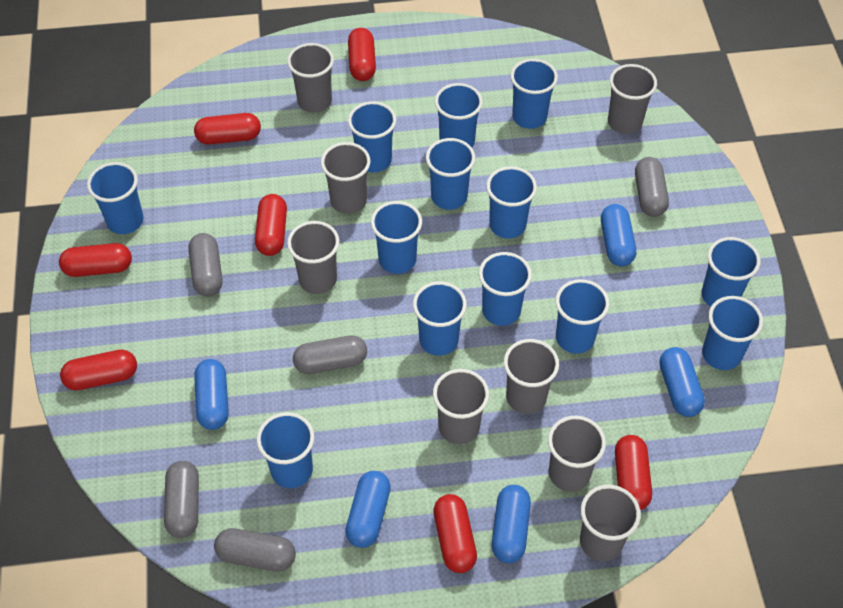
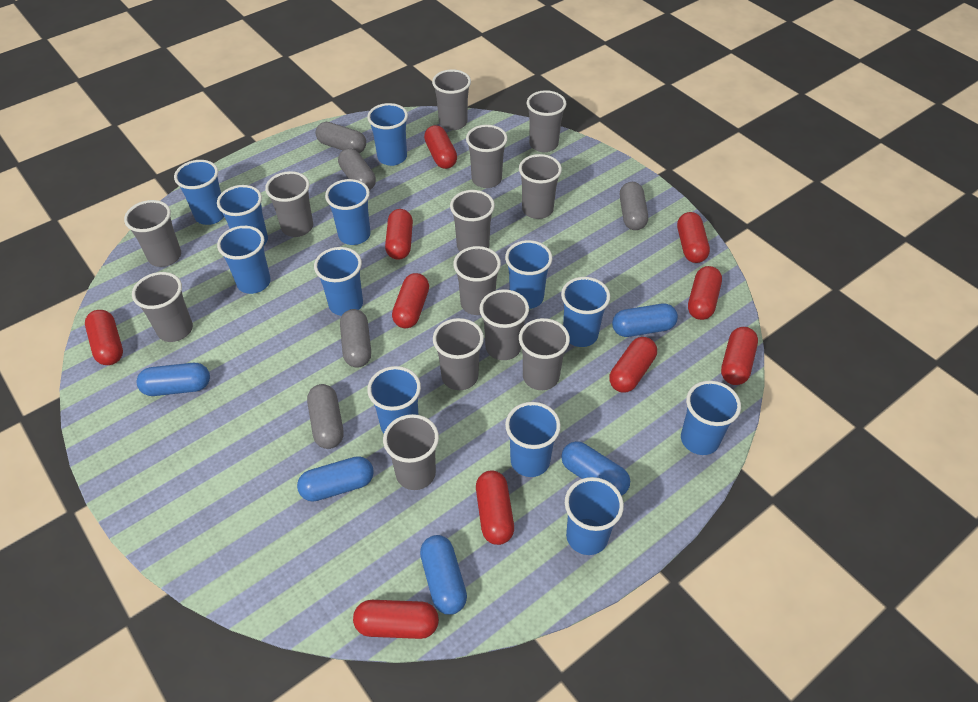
blue cup: [87,162,144,234] [256,412,314,488] [348,101,396,172] [371,201,422,274] [413,281,467,356] [426,138,475,210] [435,83,483,147] [479,252,532,326] [486,166,537,239] [510,59,558,129] [555,279,609,354] [701,237,761,307] [702,296,763,370] = 13 -> [174,160,224,225] [217,185,268,245] [217,226,271,294] [314,247,363,316] [325,179,371,245] [367,103,408,166] [367,366,421,434] [505,240,552,309] [505,402,561,477] [561,277,610,347] [565,477,624,555] [681,381,741,455] = 12
grey cup: [287,43,334,113] [287,221,339,294] [321,142,370,214] [433,369,489,444] [504,339,559,414] [548,416,606,492] [580,485,641,561] [608,64,657,134] = 8 -> [124,200,181,267] [132,272,193,342] [265,171,313,237] [383,414,439,490] [432,69,471,130] [433,318,484,390] [450,190,495,251] [453,246,501,315] [466,125,507,188] [479,289,529,360] [519,154,562,219] [519,318,570,390] [527,90,566,152] = 13
red capsule: [59,243,132,277] [60,350,137,390] [194,113,261,145] [255,194,287,256] [348,28,376,81] [433,494,477,573] [615,435,652,510] = 7 -> [85,310,123,365] [353,600,439,639] [385,209,413,260] [392,273,429,328] [424,125,457,169] [476,471,514,545] [609,337,657,393] [677,212,710,263] [688,266,722,320] [721,327,758,385] = 10

